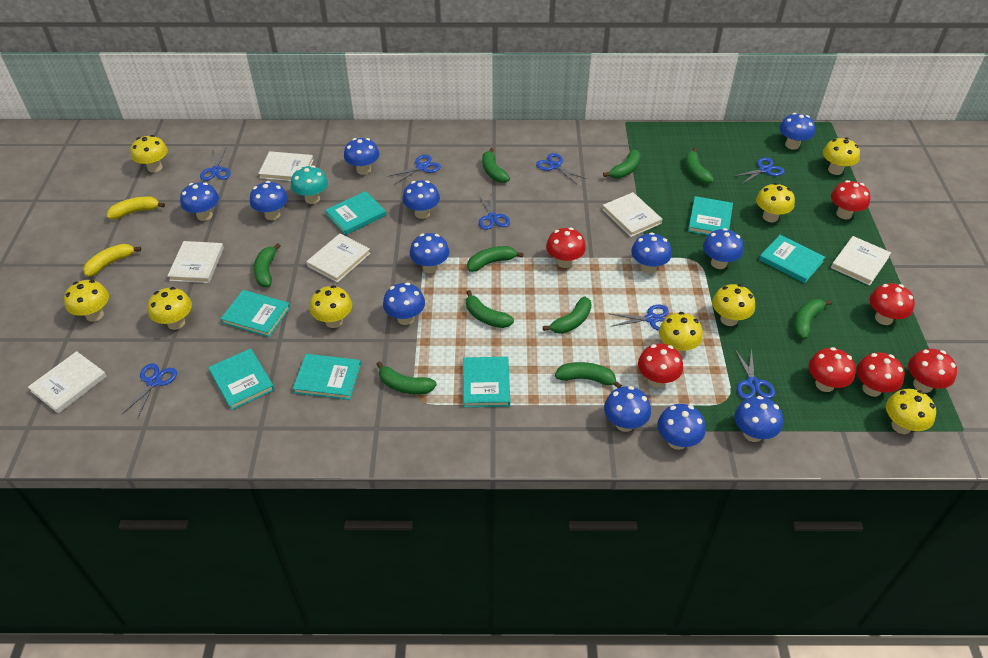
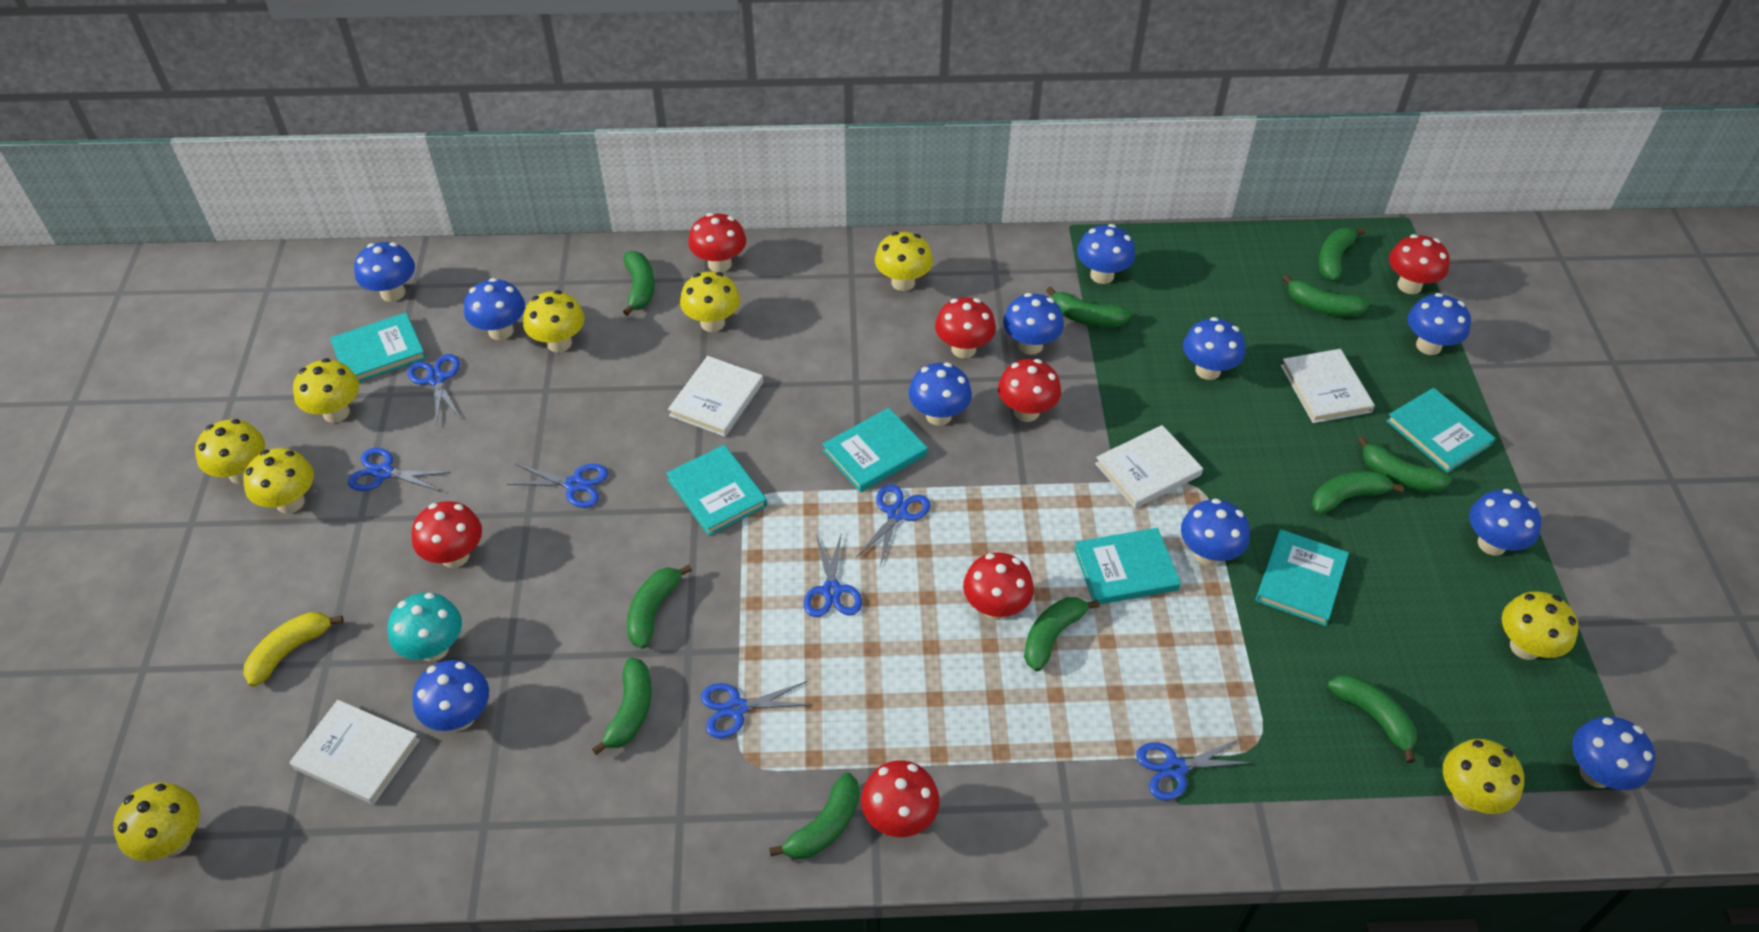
blue mushroom: [180,182,219,221] [250,181,288,220] [344,138,379,175] [383,282,425,325] [402,180,440,219] [410,233,450,273] [604,386,651,432] [631,232,672,274] [657,404,706,450] [703,228,743,269] [735,396,783,442] [779,113,815,150] = 12 -> [354,242,415,302] [412,660,489,731] [464,278,525,340] [908,362,972,426] [1003,293,1064,355] [1077,224,1135,284] [1181,498,1250,566] [1183,317,1245,380] [1408,293,1471,355] [1469,489,1541,556] [1572,716,1655,790] = 11
blue scissors: [121,363,177,419] [200,148,231,181] [388,155,441,184] [478,193,510,230] [536,153,586,184] [611,305,669,331] [732,157,784,185] [735,347,775,399] = 8 -> [348,448,450,491] [407,354,461,424] [507,464,608,508] [701,681,813,738] [804,532,862,617] [857,484,931,566] [1136,738,1252,801] = 7
green banana: [254,243,280,287] [376,361,437,394] [466,290,514,328] [467,246,523,272] [482,148,510,183] [543,297,592,334] [555,362,622,388] [603,149,641,179] [685,148,714,184] [794,299,832,339] = 10 -> [592,658,652,755] [623,251,655,316] [627,564,692,649] [769,772,859,859] [1024,597,1100,671] [1046,287,1131,327] [1282,275,1369,317] [1312,471,1404,514] [1318,227,1365,281] [1328,675,1417,763] [1358,436,1452,493] = 11
turquoise book: [208,348,275,410] [221,290,290,337] [293,354,361,400] [325,191,386,235] [463,357,510,407] [688,196,733,235] [759,235,825,283] = 7 -> [330,313,426,382] [666,445,767,536] [822,408,928,492] [1074,528,1181,604] [1256,529,1349,626] [1386,388,1496,473] = 6
white book: [28,351,107,414] [167,241,224,283] [258,151,314,181] [306,234,371,283] [602,192,662,237] [831,236,891,286] = 6 -> [289,700,420,805] [668,356,763,437] [1095,425,1203,509] [1281,349,1375,423] = 4
yellow banana: [83,244,141,277] [107,197,165,219] = 2 -> [243,612,343,687] = 1

